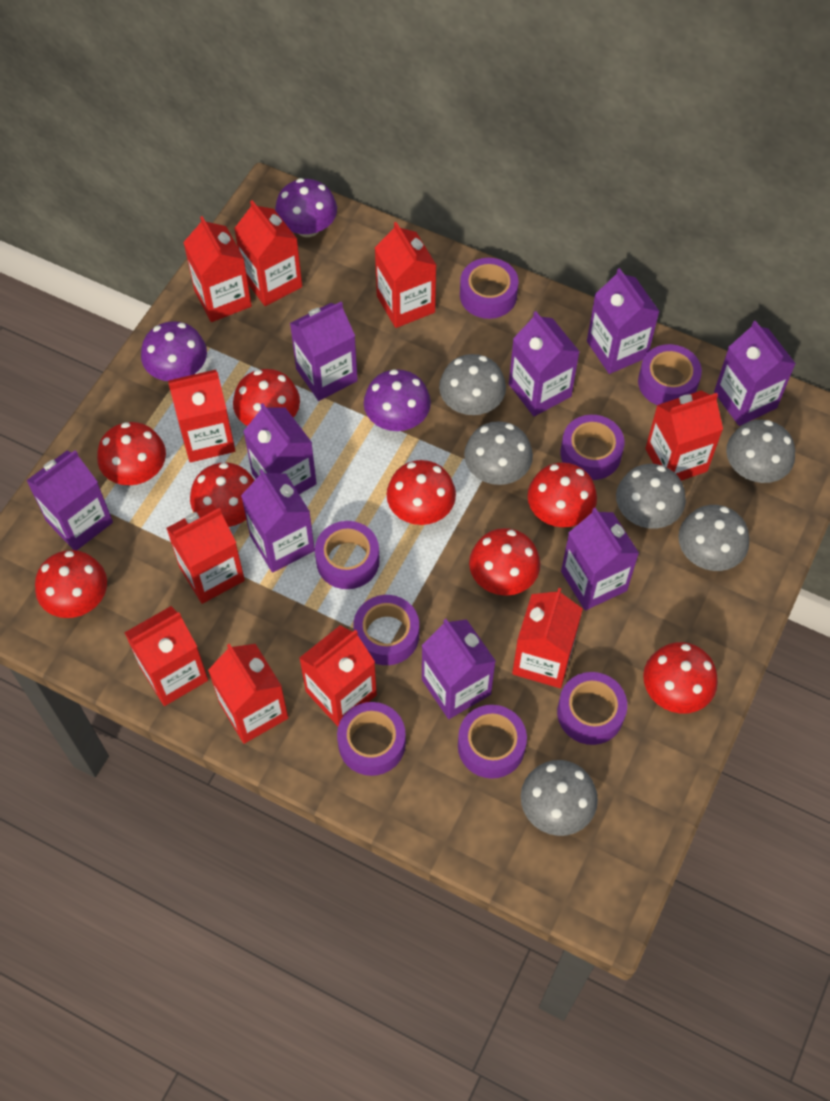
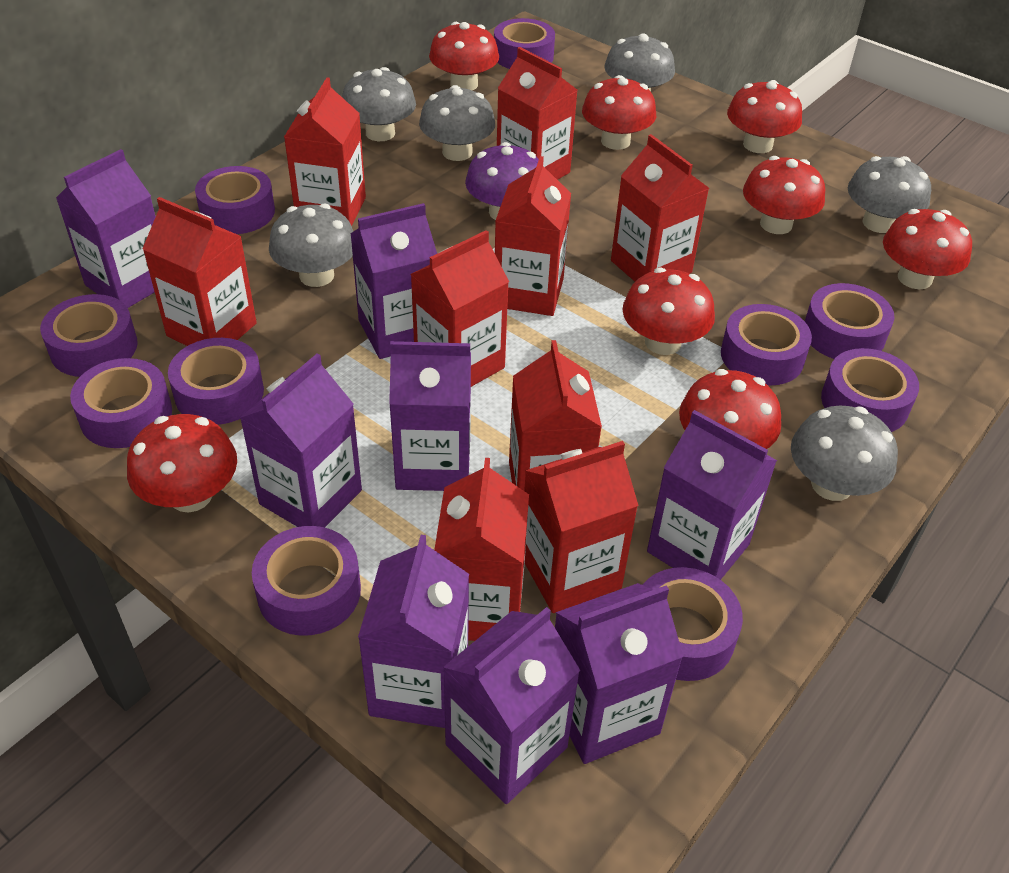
purple carton: [26,450,113,550] [241,469,315,572] [243,403,317,494] [290,302,358,401] [422,619,496,719] [509,311,580,416] [561,508,639,610] [587,268,660,374] [714,320,796,426] = 9 -> [56,149,156,308] [240,354,362,527] [350,203,437,359] [358,535,469,728] [389,341,471,491] [443,607,580,804] [555,583,683,764] [647,410,777,580] = 8
purple mushroom: [141,321,207,381] [275,178,337,237] [364,369,431,431] = 3 -> [465,142,539,220] = 1
purple tape: [315,521,380,589] [337,702,406,776] [353,595,419,665] [458,705,527,779] [460,258,519,319] [557,672,627,745] [561,415,625,480] [638,344,702,405] = 8 -> [40,294,138,377] [70,358,172,448] [168,338,264,425] [195,166,275,234] [252,526,361,636] [494,18,555,69] [643,567,743,681] [721,304,812,386] [805,283,894,359] [821,348,919,432] = 10
red carton: [124,606,208,706] [166,504,245,604] [168,370,235,463] [183,216,252,322] [208,643,288,744] [234,200,302,306] [300,625,377,726] [375,222,436,328] [512,588,583,688] [645,391,723,481] = 10 -> [142,197,257,346] [284,78,366,226] [411,230,509,387] [434,458,529,641] [495,156,571,316] [497,47,577,180] [509,340,602,491] [524,441,639,613] [611,134,709,281] = 9

